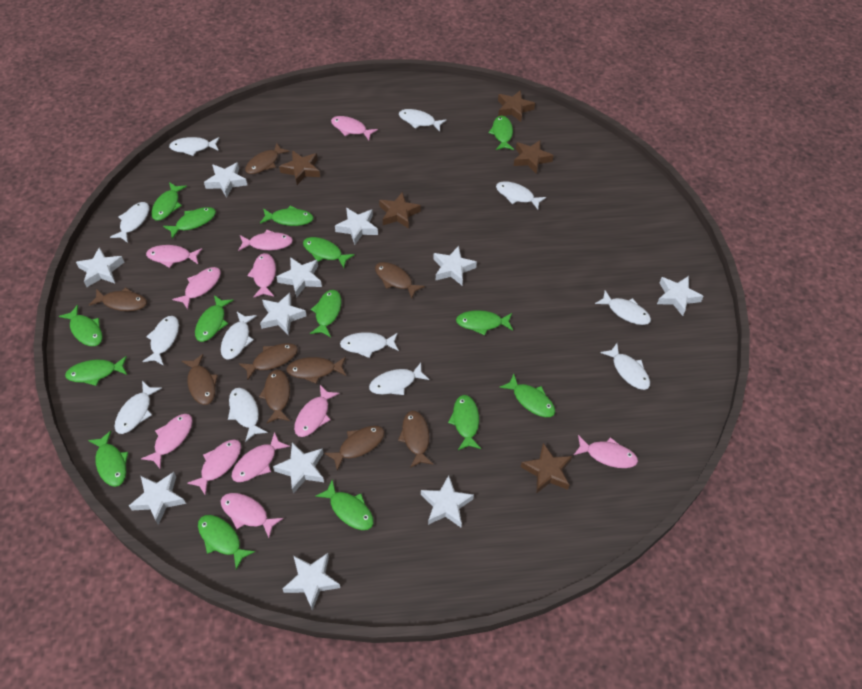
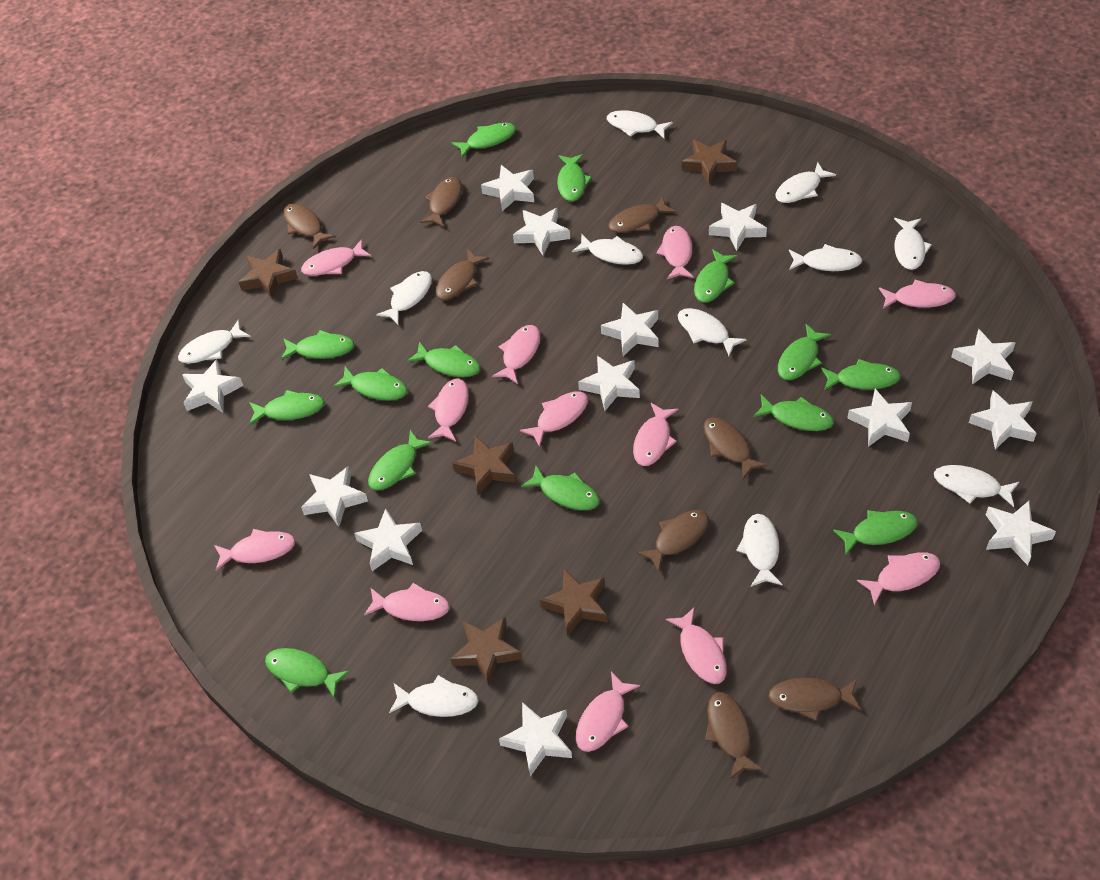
brown fish: [89,287,147,311] [182,354,218,405] [239,343,298,380] [245,143,290,174] [259,369,290,423] [286,357,346,384] [324,426,385,470] [375,262,425,299] [398,411,433,468] = 9 -> [283,203,335,249] [420,177,462,227] [435,250,490,300] [608,196,676,233] [636,510,709,573] [704,417,767,479] [705,692,763,779] [768,678,861,721] = 8
green fish: [59,305,103,346] [65,356,127,386] [88,431,128,487] [151,182,187,221] [163,207,216,239] [195,295,234,342] [198,515,255,570] [260,206,314,226] [303,237,355,268] [310,290,341,337] [315,480,374,530] [448,395,481,450] [456,310,513,336] [488,116,514,150] [499,374,555,417] = 15 -> [249,390,325,425] [265,648,350,699] [281,330,355,360] [333,366,408,400] [368,430,433,490] [407,342,480,377] [452,123,516,157] [521,466,600,510] [557,154,592,201] [694,249,738,303] [753,395,834,431] [778,324,831,380] [821,359,901,391] [833,510,918,555] = 14
pink fish: [141,414,193,470] [146,245,202,268] [172,267,221,309] [187,439,241,496] [221,493,283,538] [232,432,290,482] [238,230,293,251] [247,253,276,298] [294,385,340,437] [331,116,378,140] [574,435,638,468] = 11 -> [214,529,296,571] [301,239,371,276] [364,583,450,621] [428,379,469,441] [492,325,540,384] [520,391,588,447] [576,672,640,752] [633,403,679,466] [656,226,694,279] [665,608,727,684] [857,552,940,605] [879,280,956,309] = 12
white fish: [110,202,149,243] [115,381,162,434] [142,316,179,366] [169,137,219,156] [221,312,257,359] [228,388,268,442] [340,332,399,358] [369,363,429,395] [399,109,446,132] [496,181,546,209] [595,290,651,325] [600,343,650,390] = 12 -> [178,319,251,364] [376,271,432,324] [389,675,479,717] [572,233,643,265] [607,110,673,139] [678,308,747,356] [736,514,783,587] [776,162,836,203] [789,244,862,271] [894,218,932,270] [934,465,1019,507] = 11
white star: [76,247,124,287] [129,472,186,525] [204,162,247,198] [260,293,307,336] [273,442,324,494] [276,257,322,298] [283,553,340,611] [335,208,378,245] [421,475,474,527] [433,246,477,285] [657,276,704,316] = 11 -> [182,359,243,413] [301,466,368,527] [354,508,422,571] [481,165,534,211] [499,702,572,776] [513,208,570,255] [578,356,640,411] [601,303,659,356] [709,203,767,251] [847,389,912,447] [951,329,1016,384] [969,391,1037,450] [986,501,1056,565] = 13

